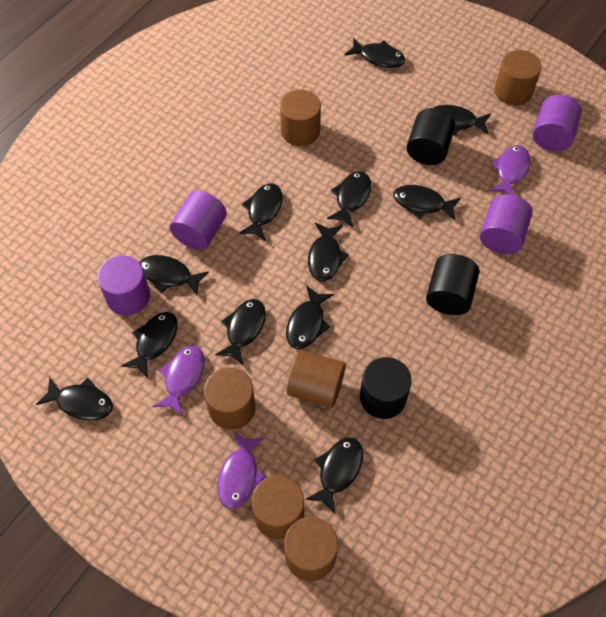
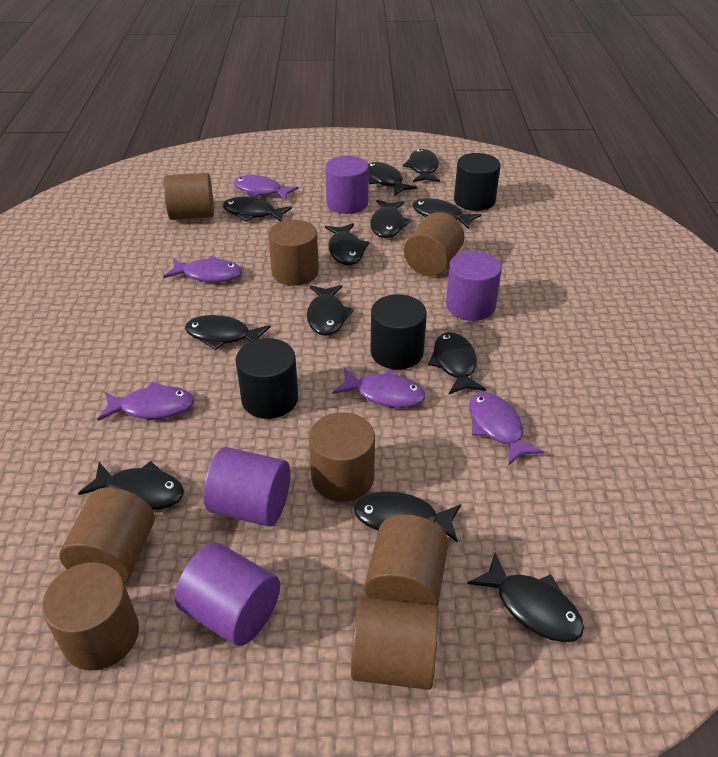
brown cylinder: [204,367,256,430] [251,475,304,539] [280,90,321,146] [284,517,338,581] [287,350,346,408] [495,50,542,106] = 6 -> [42,562,139,671] [59,487,155,584] [164,173,214,220] [268,220,319,286] [309,412,375,502] [351,597,439,690] [364,514,449,606] [404,212,464,276] = 8
purple fish: [153,346,205,416] [217,431,265,509] [489,145,530,195] = 3 -> [97,382,194,421] [163,256,242,282] [233,175,299,201] [332,368,426,408] [469,392,544,466] = 5

